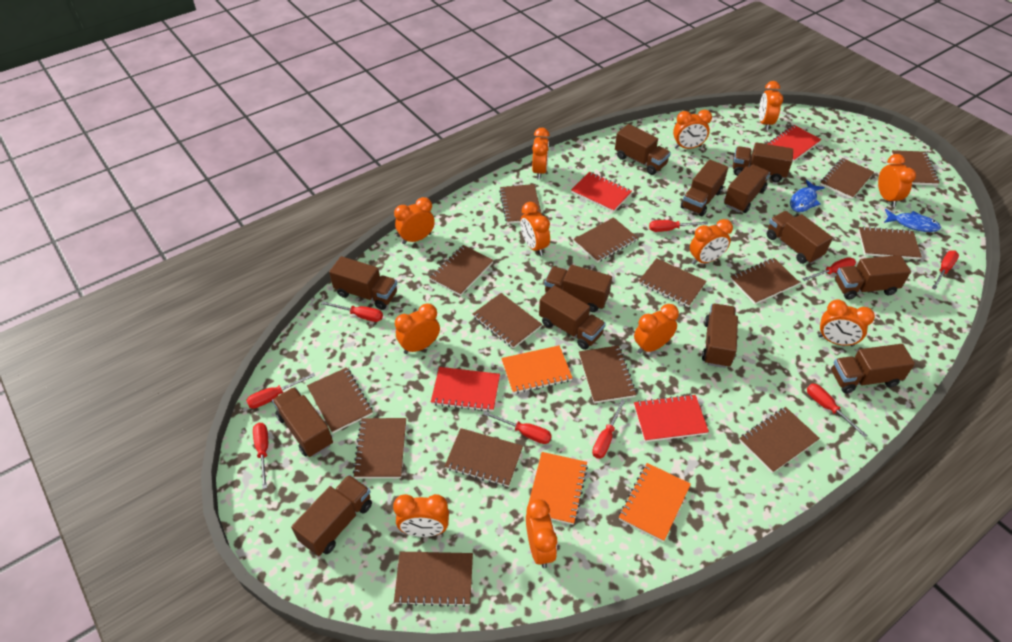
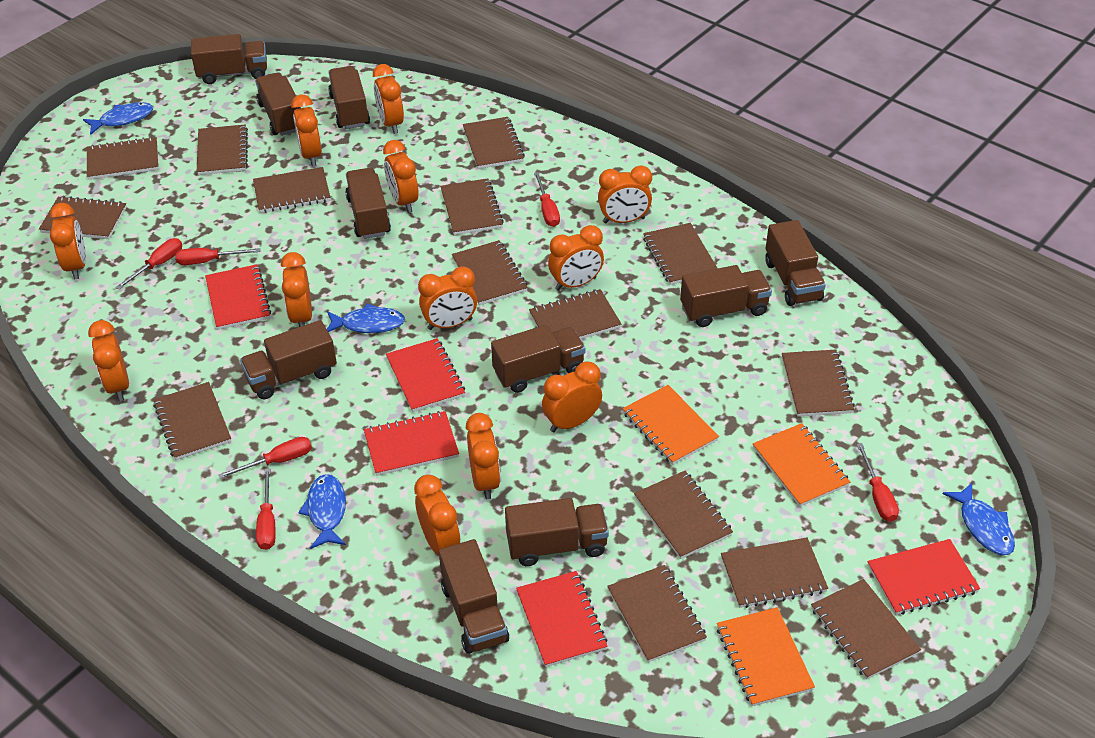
blue fish: [790,180,825,212] [884,209,941,232] = 2 -> [83,102,153,135] [298,474,346,549] [327,303,405,333] [943,483,1015,555] = 4
brown truck: [272,387,333,457] [291,475,372,556] [329,256,397,310] [539,285,606,350] [544,265,612,312] [615,124,671,175] [681,160,728,216] [702,304,738,368] [724,165,770,213] [733,142,793,182] [767,211,833,264] [831,344,915,393] [835,255,911,300] = 13 -> [191,34,267,84] [240,320,337,399] [255,73,301,136] [328,66,370,129] [345,168,391,239] [439,539,509,654] [491,325,585,393] [505,498,609,566] [680,265,772,327] [765,220,826,306] = 10
red notebook: [431,367,500,412] [571,172,632,212] [634,394,709,442] [767,125,822,162] = 4 -> [205,264,271,330] [364,411,459,476] [386,338,465,412] [516,571,608,667] [868,539,980,615] = 5
red screwdriver: [246,373,315,409] [253,423,268,489] [321,301,383,322] [483,411,552,444] [592,399,625,459] [649,220,708,232] [802,257,856,281] [807,383,867,438] [932,250,959,290] = 9 -> [115,238,182,290] [175,248,260,265] [218,437,312,479] [256,468,276,550] [534,172,560,227] [857,443,899,522] = 6

